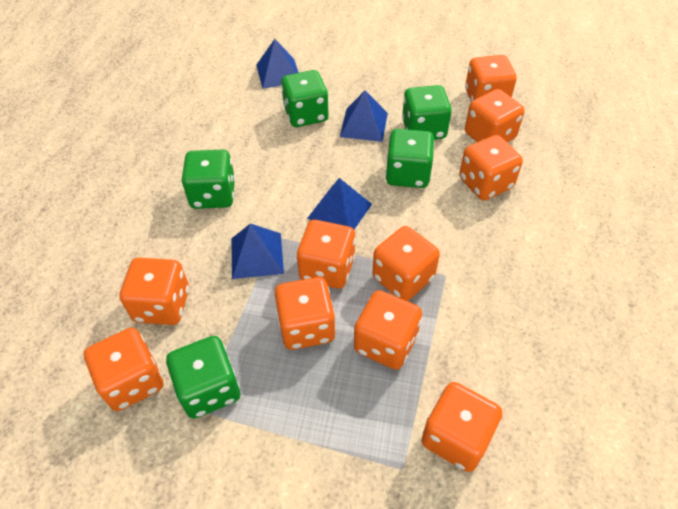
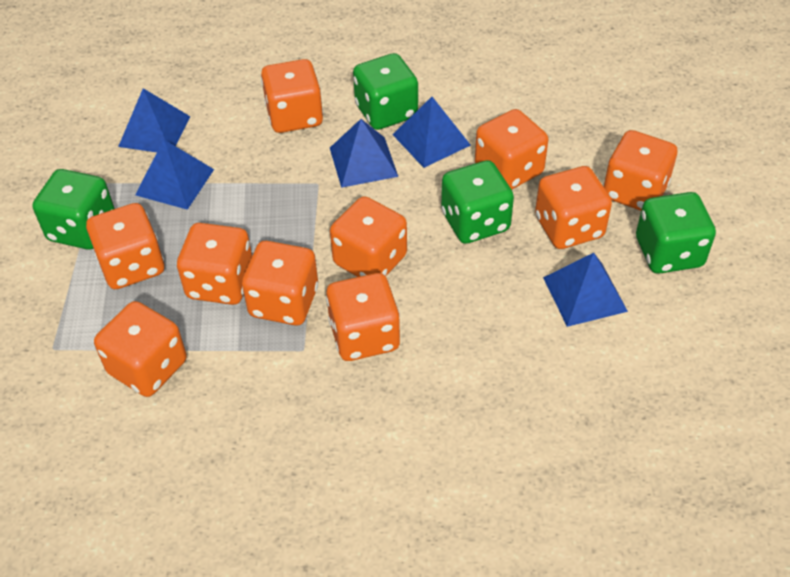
blue pyramid: [231,223,284,279] [256,39,299,89] [307,178,372,229] [340,90,388,142] = 4 -> [118,88,190,152] [135,140,214,210] [330,119,398,188] [392,97,471,168] [543,253,628,327] = 5
green dice: [166,336,240,419] [182,149,235,209] [281,70,329,127] [386,129,435,188] [402,85,452,140] = 5 -> [33,169,115,250] [353,53,418,130] [441,160,514,244] [636,192,716,274] = 4

